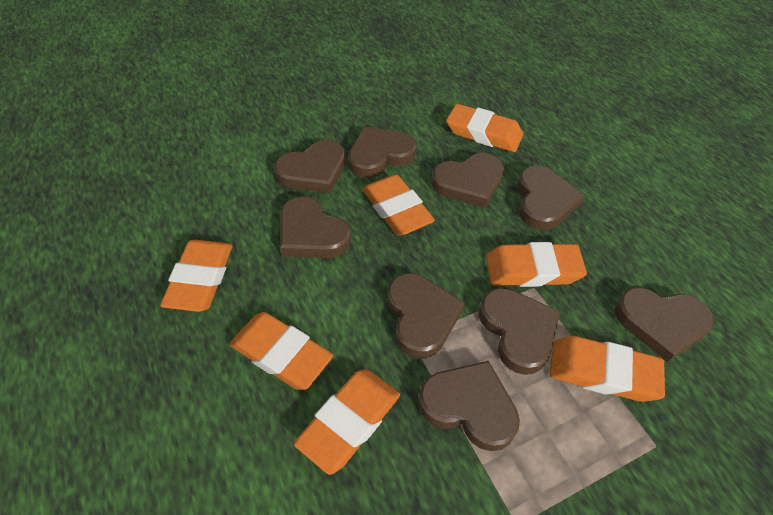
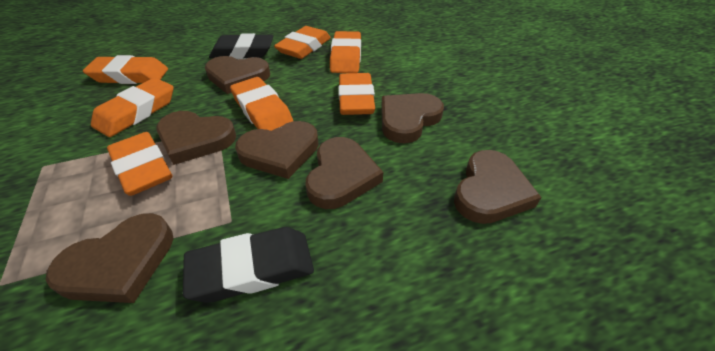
black eraser: none = 0 -> [183,227,314,303] [209,33,273,59] = 2
brown heart: [274,140,346,193] [280,196,351,258] [348,127,416,178] [387,273,465,358] [418,361,520,451] [431,153,504,208] [479,288,560,375] [517,166,584,230] [615,287,714,362] = 9 -> [46,213,173,303] [156,111,236,165] [205,56,270,94] [235,121,319,179] [305,137,383,209] [381,93,444,143] [454,150,542,224] = 7

